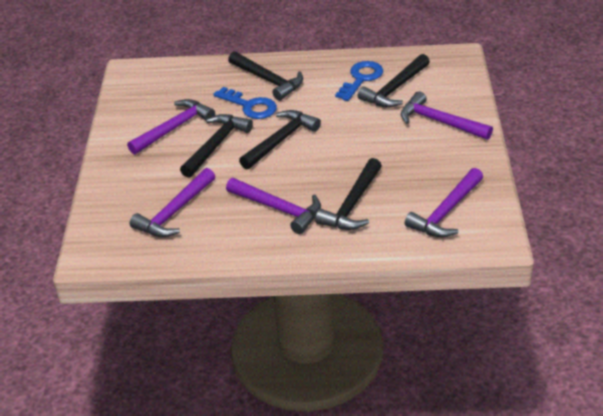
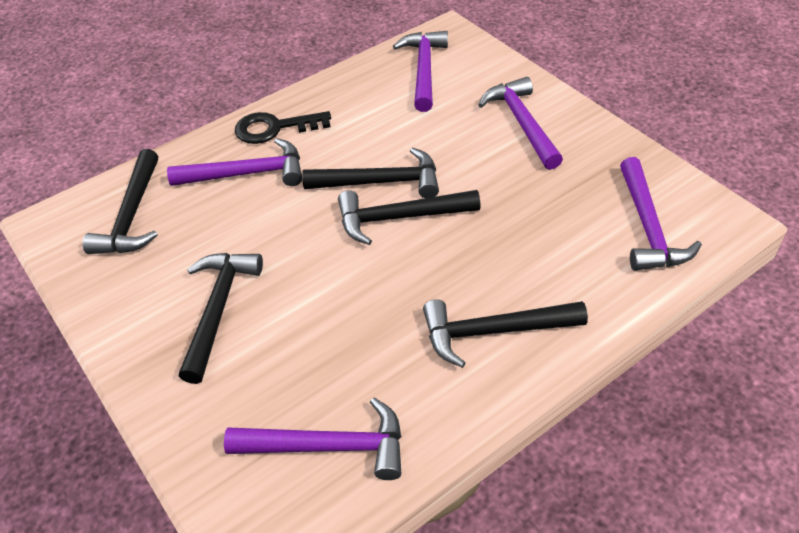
black key: none = 0 -> [235,111,331,144] = 1
blue key: [213,87,277,119] [335,61,383,101] = 2 -> none = 0

